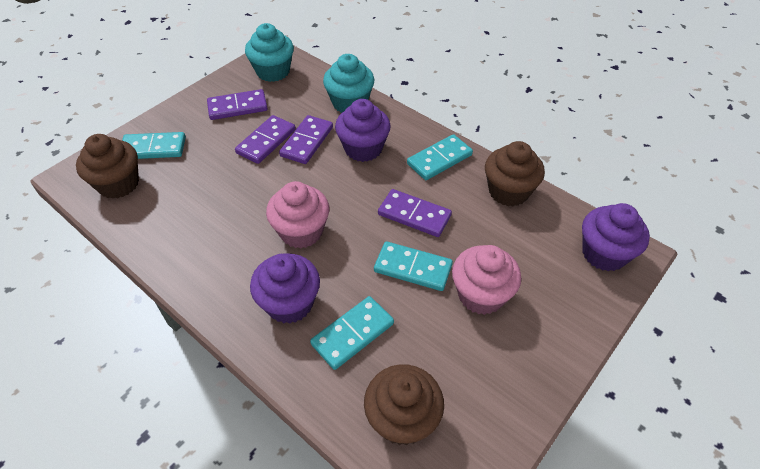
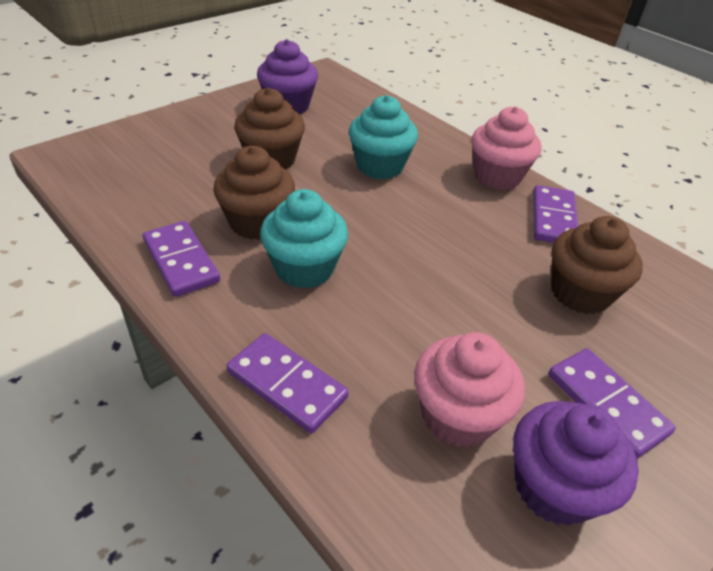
purple cupcake: [250,254,320,324] [335,99,391,162] [582,203,650,271] = 3 -> [257,39,318,114] [513,401,639,526] = 2
turquoise domino: [122,132,186,159] [310,296,394,370] [374,241,453,291] [407,134,473,180] = 4 -> none = 0

